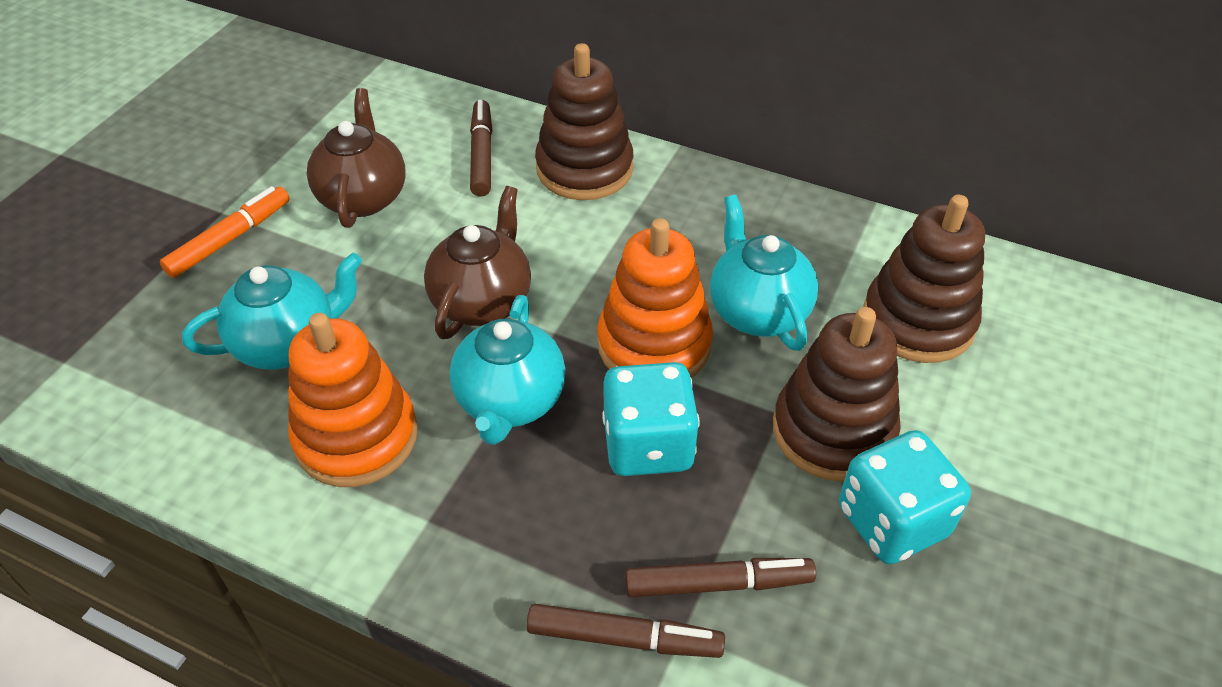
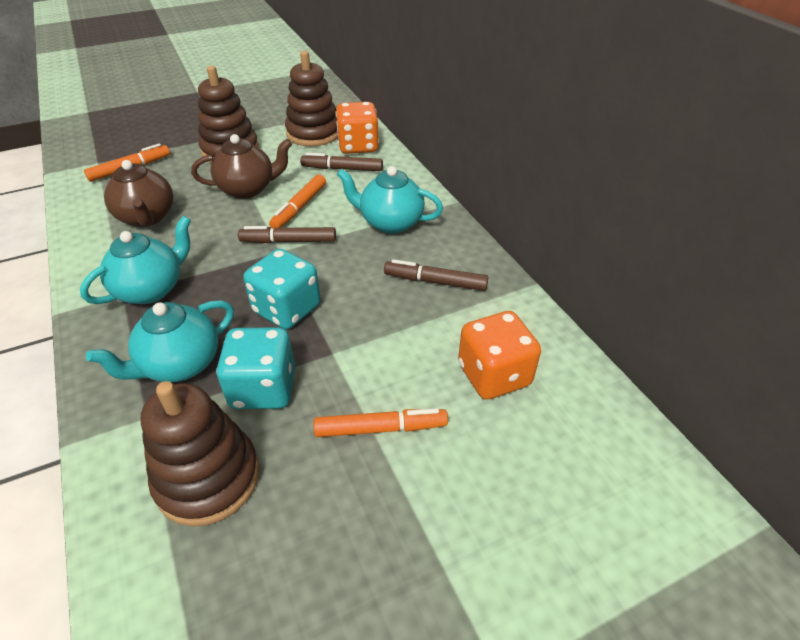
orange dice: none = 0 -> [336,102,379,154] [458,311,541,400] = 2
orange marker: [160,186,290,278] = 1 -> [84,143,170,182] [269,174,326,229] [314,408,448,437] = 3
orange stacking toy: [288,313,418,487] [597,218,713,378] = 2 -> none = 0

